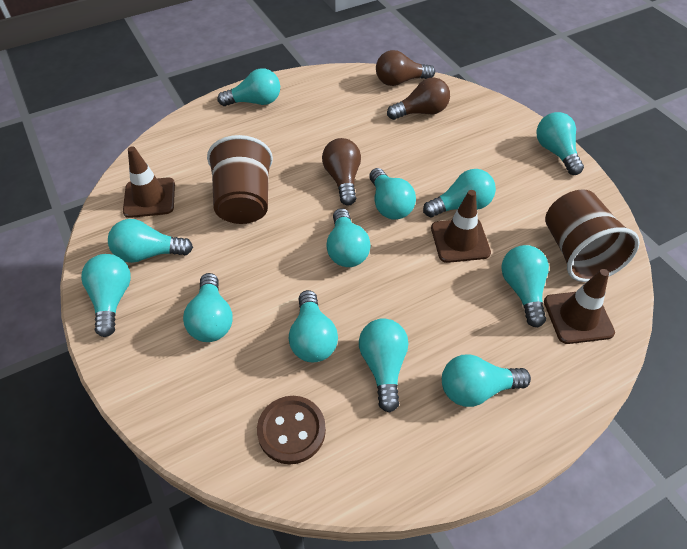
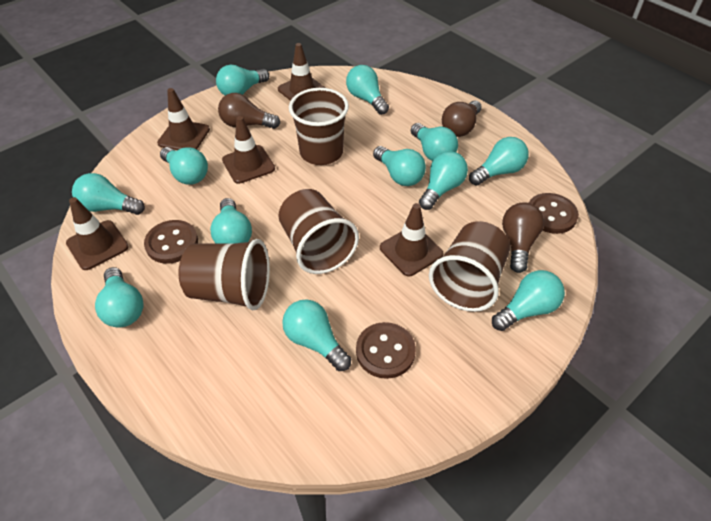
brown button: [257,396,326,464] = 1 -> [144,220,198,264] [356,322,416,379] [529,193,579,234] = 3
brown cup: [207,135,273,224] [545,189,640,282] = 2 -> [178,239,270,310] [278,189,359,274] [289,88,349,165] [429,221,510,312] = 4
brown traffic cone: [123,146,175,218] [431,190,491,263] [544,269,615,344] = 3 -> [66,197,129,270] [157,88,210,150] [222,116,275,184] [278,43,325,101] [380,203,444,276] = 5

